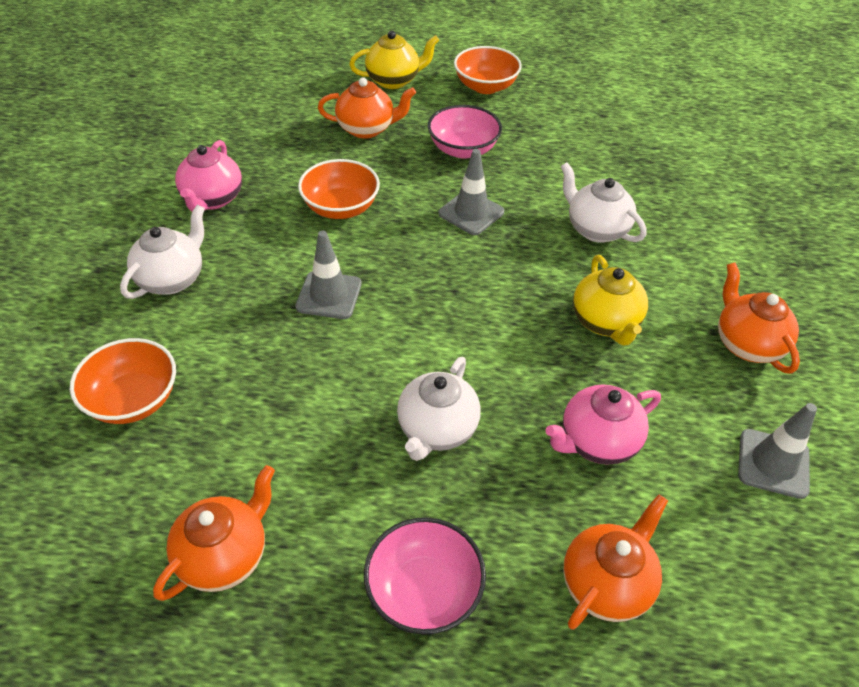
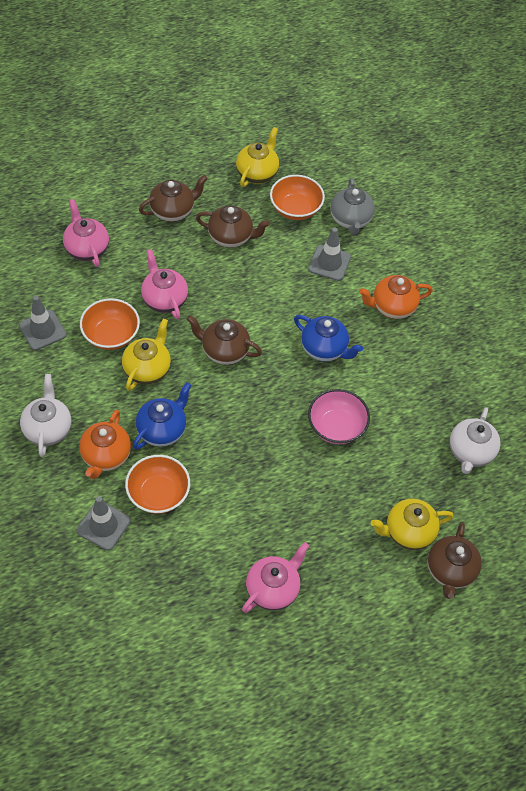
blue teapot: none = 0 -> [133,382,191,450] [294,315,363,361] = 2
brown teapot: none = 0 -> [139,175,208,222] [187,315,262,365] [196,205,270,248] [428,522,482,599] = 4
grey teapot: none = 0 -> [330,178,375,235] = 1
orange teapot: [153,465,275,601] [318,77,416,139] [563,494,668,630] [718,262,800,374] = 4 -> [79,410,131,479] [359,275,433,319] = 2
pink bowl: [364,517,486,635] [428,105,502,159] = 2 -> [308,389,370,444] = 1
pink teapot: [175,140,242,212] [546,384,661,464] = 2 -> [63,199,109,267] [141,249,188,319] [242,542,309,613] = 3
white teapot: [120,204,205,299] [397,357,481,461] [561,162,646,243] = 3 -> [20,374,71,457] [450,408,501,474] = 2
yellow teapot: [349,31,439,89] [573,255,648,345] = 2 -> [122,319,171,391] [236,127,279,187] [371,499,454,550] = 3

